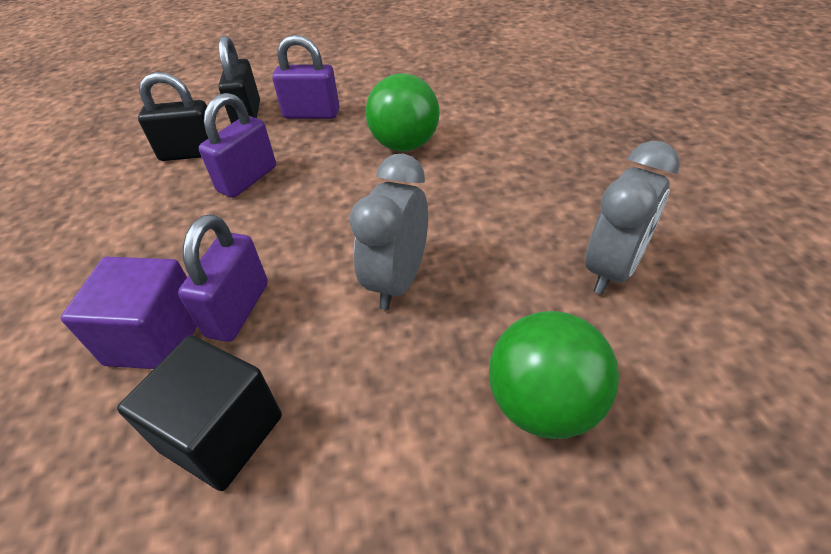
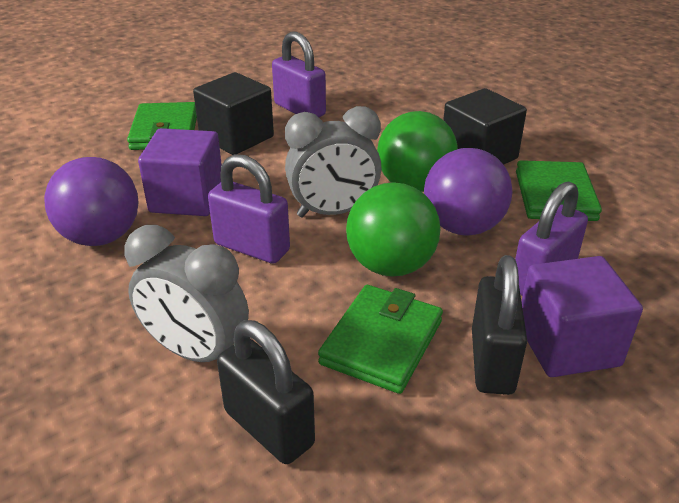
black cube: [117,335,282,491] = 1 -> [193,72,274,155] [443,88,527,165] = 2
green wallet: none = 0 -> [127,102,197,150] [318,285,443,394] [516,160,602,221] = 3
purple ball: none = 0 -> [44,157,139,246] [424,148,513,235] = 2
purple cube: [61,257,197,369] = 1 -> [138,128,222,216] [521,256,643,377] = 2

